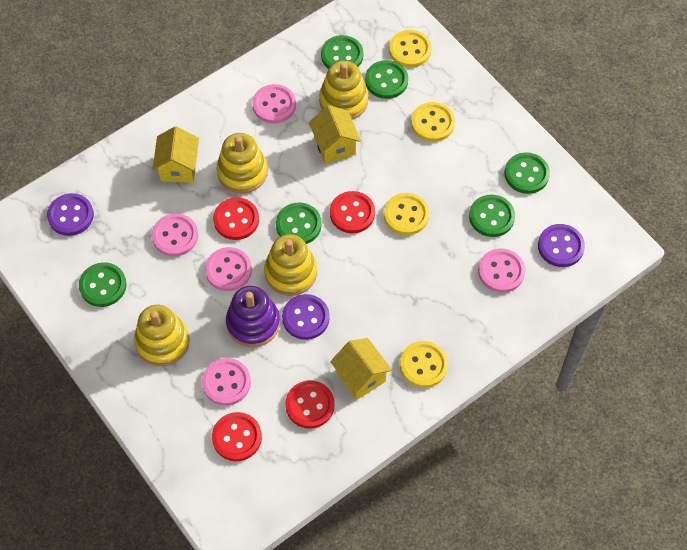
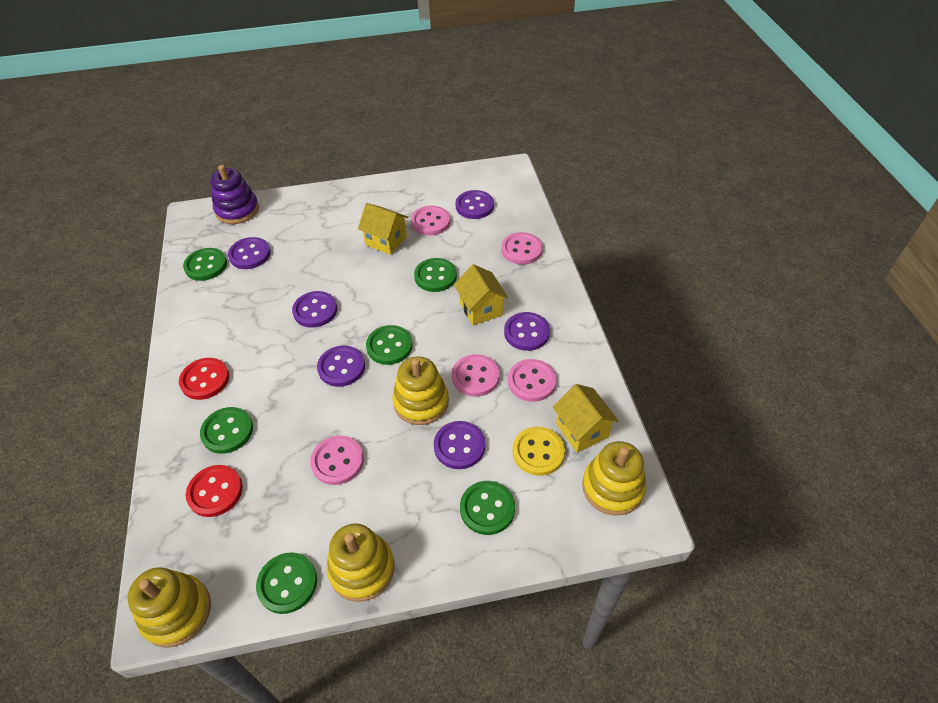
purple button: [47,193,94,236] [282,294,330,340] [538,224,585,267] = 3 -> [228,237,271,269] [292,291,337,328] [317,345,365,387] [434,421,485,469] [455,190,494,219] [504,312,550,351] = 6
red button: [212,412,262,461] [213,197,259,240] [285,380,335,429] [330,191,375,233] = 4 -> [179,358,229,400] [186,465,243,517] = 2
yellow button: [384,193,429,235] [389,30,432,68] [400,341,448,388] [411,102,455,142] = 4 -> [512,427,565,476] = 1

